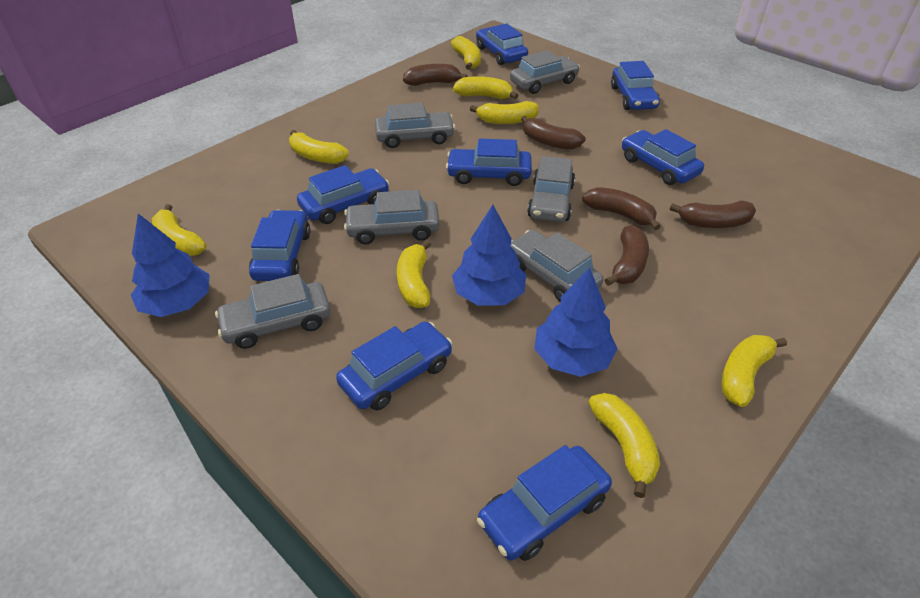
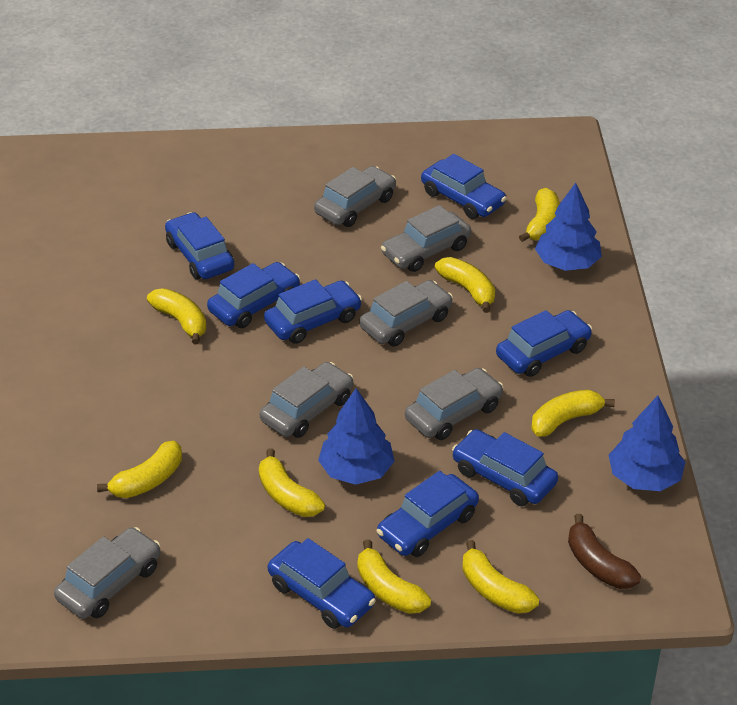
brown banana: [403,64,468,86] [521,116,586,149] [582,187,661,230] [605,225,649,286] [670,200,756,228] = 5 -> [568,514,641,589] = 1

